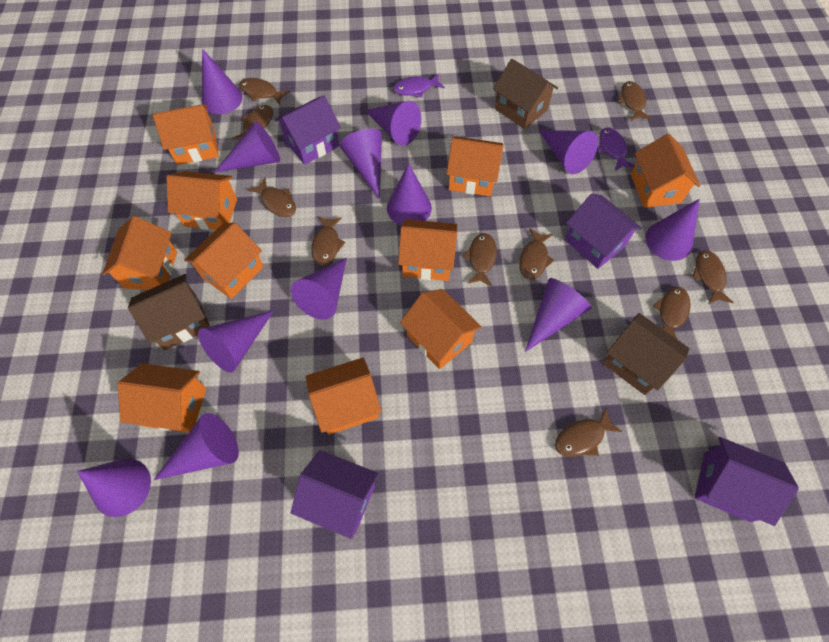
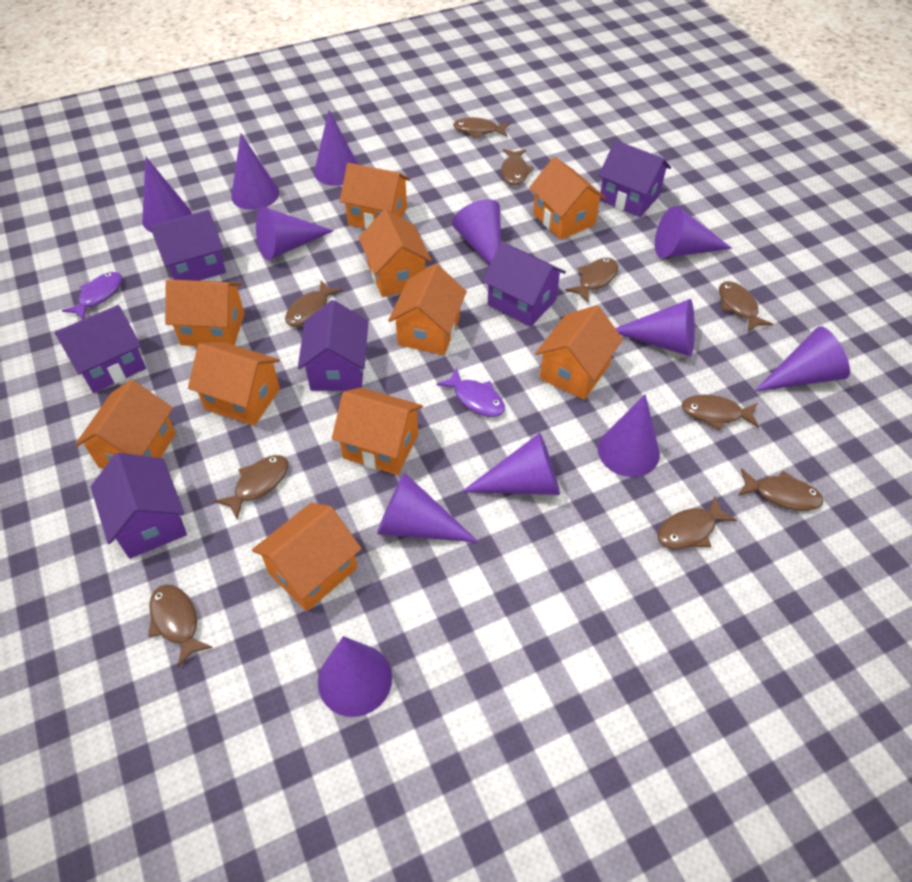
brown house: [128,274,210,350] [493,59,558,129] [602,313,690,395] = 3 -> none = 0
purple house: [275,95,341,165] [291,450,379,539] [565,193,642,269] [694,437,799,526] = 4 -> [55,305,146,393] [91,453,187,559] [150,210,226,281] [298,300,368,391] [482,243,566,327] [598,140,671,217] = 6

